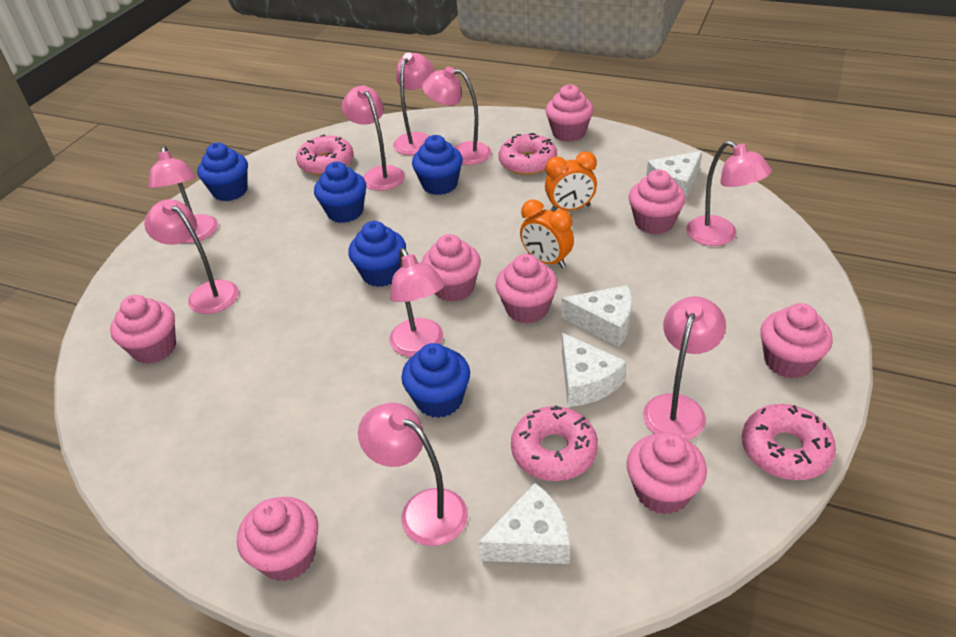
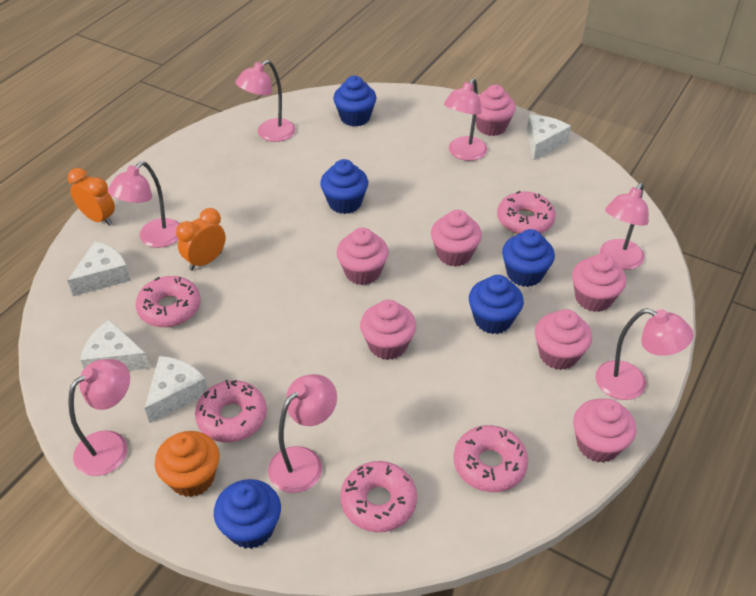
orange cupcake: none = 0 -> [155,431,219,497] = 1
pink cupcake: [110,295,176,364] [237,497,318,582] [422,234,481,302] [495,254,558,324] [545,84,593,142] [626,432,707,514] [629,170,686,235] [760,303,833,379] = 8 -> [336,228,389,285] [360,300,416,360] [431,210,482,267] [475,85,516,136] [535,309,592,370] [572,253,626,312] [573,399,636,463] = 7
pink donut: [296,134,354,175] [499,133,557,175] [511,405,598,481] [742,404,836,480] = 4 -> [136,276,201,327] [195,380,267,442] [340,461,417,532] [454,425,528,492] [497,191,556,234] = 5
pink lamp: [144,199,239,314] [148,146,218,243] [342,85,405,191] [358,403,468,546] [389,248,445,357] [393,53,434,155] [422,67,491,165] [643,296,726,440] [686,141,772,246] = 9 -> [68,359,130,476] [108,161,180,248] [235,60,296,142] [268,374,337,493] [444,78,487,161] [595,308,694,400] [600,183,649,270] = 7

